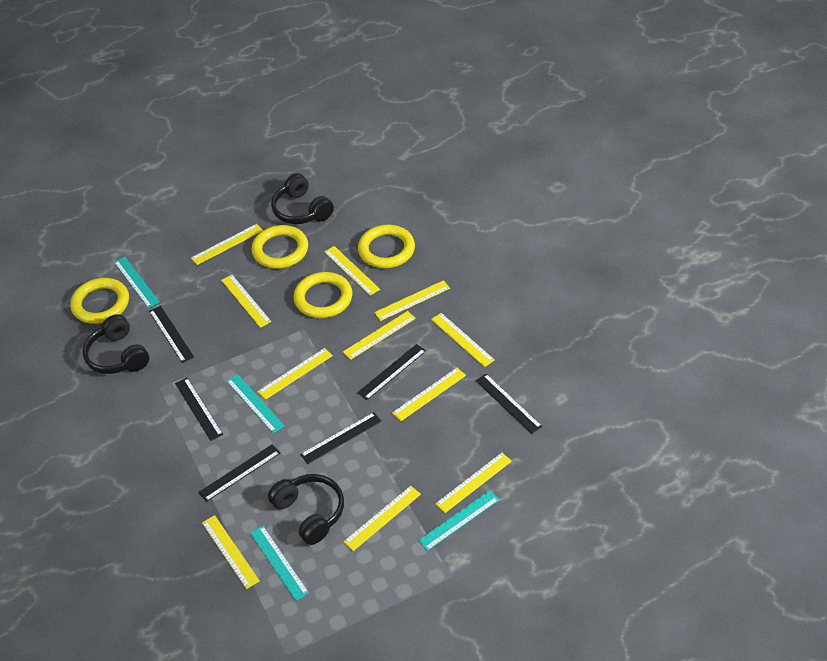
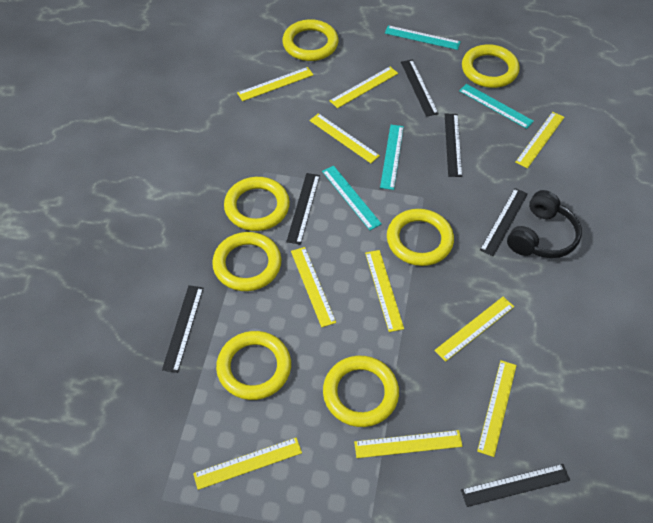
black headphones: [83,314,149,374] [268,474,344,545] [271,173,334,224] = 3 -> [507,190,582,258] = 1
yellow ring: [70,278,129,324] [252,225,308,269] [294,272,352,318] [358,225,415,268] = 4 -> [212,232,281,291] [216,331,291,400] [224,177,290,231] [282,19,338,61] [323,356,399,427] [387,209,454,266] [462,44,520,88] = 7
yellow ruler: [191,224,263,265] [202,515,260,589] [221,275,271,328] [257,348,333,400] [324,246,380,296] [343,311,416,360] [343,486,421,551] [374,280,450,321] [392,368,466,421] [431,313,495,367] [435,452,512,513] = 11 -> [193,438,302,490] [237,67,313,101] [291,247,336,327] [309,113,380,163] [329,67,398,108] [354,430,463,458] [365,250,404,332] [434,297,514,362] [477,360,517,457] [515,112,564,168] = 10

